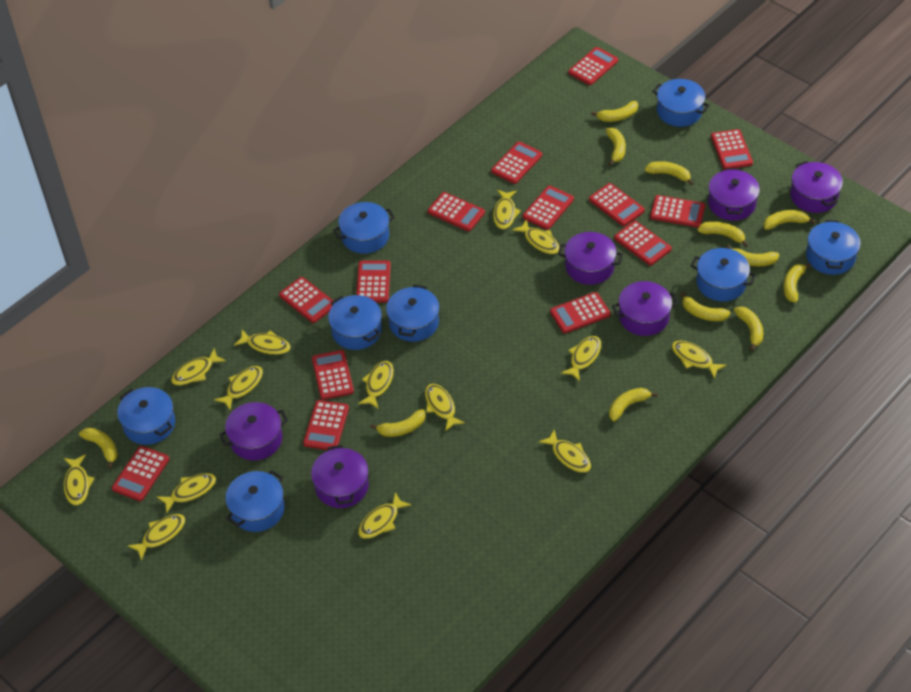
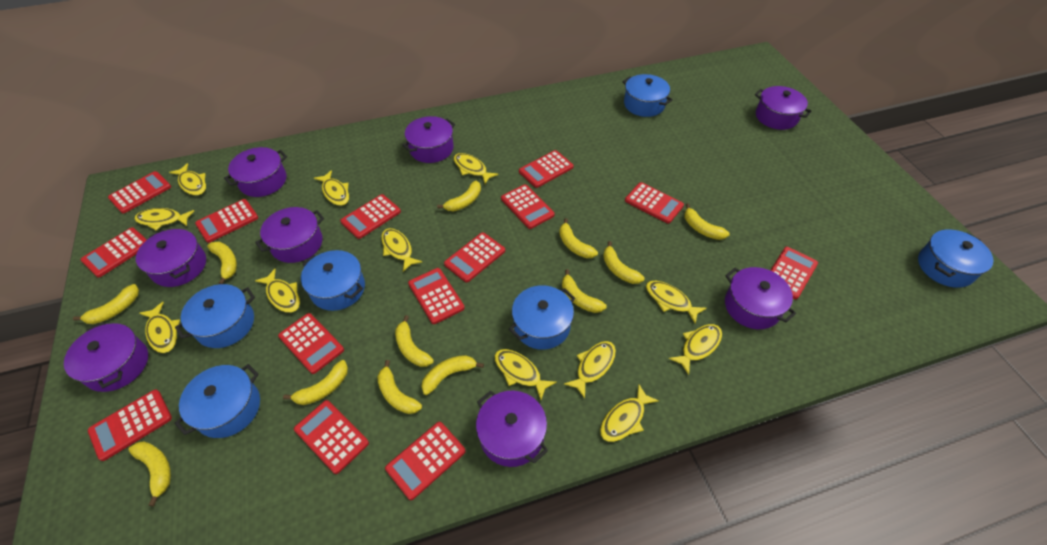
blue pot: [117,387,175,445] [226,470,285,532] [328,295,382,350] [333,202,395,254] [386,285,440,342] [652,79,710,127] [690,248,756,302] [806,220,861,275] = 8 -> [174,364,260,438] [175,284,255,348] [301,250,365,311] [509,285,575,350] [623,74,673,117] [918,229,993,288] = 6
purple pot: [219,402,288,461] [311,445,369,508] [558,232,623,285] [612,281,678,336] [708,168,760,221] [790,161,843,213] = 6 -> [64,322,148,392] [136,229,206,287] [224,147,287,197] [255,207,324,263] [402,116,455,163] [476,390,548,467] [725,267,796,329] [755,86,812,130] = 8
yellow fish: [64,454,94,506] [128,514,185,561] [157,473,216,513] [171,348,226,386] [214,366,263,410] [234,330,291,355] [358,361,394,409] [358,492,412,539] [425,384,465,432] [493,190,521,229] [512,220,560,254] [539,429,591,473] [561,336,601,381] [672,341,726,379] = 14 -> [134,208,194,230] [139,302,180,353] [169,163,206,195] [255,269,300,313] [314,170,349,206] [381,228,422,272] [454,153,498,184] [494,349,557,400] [564,341,616,398] [600,385,659,442] [646,281,707,324] [669,324,722,375] = 12

